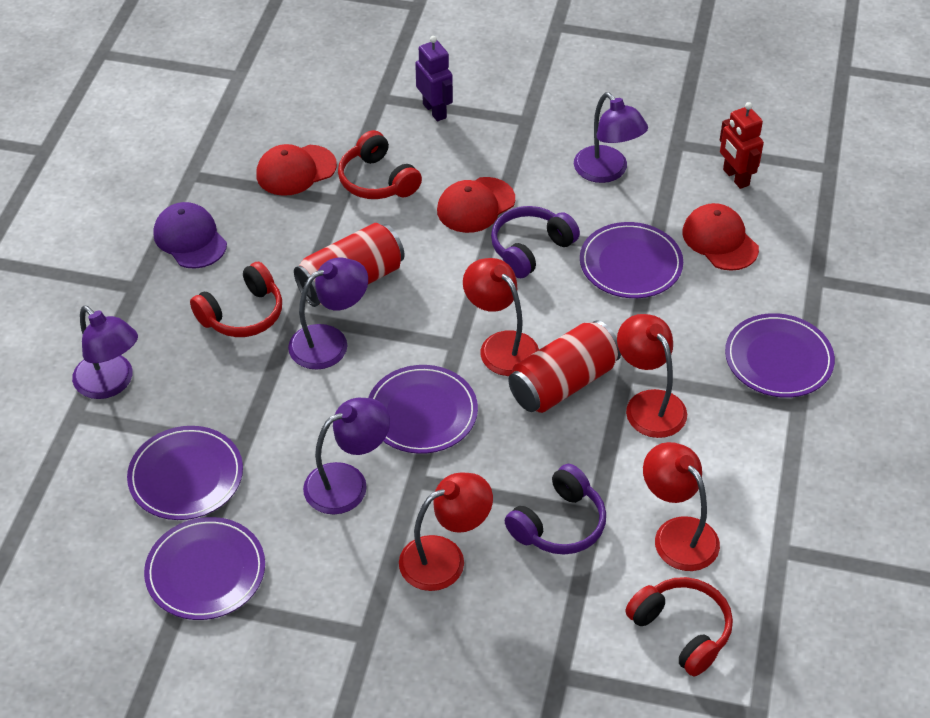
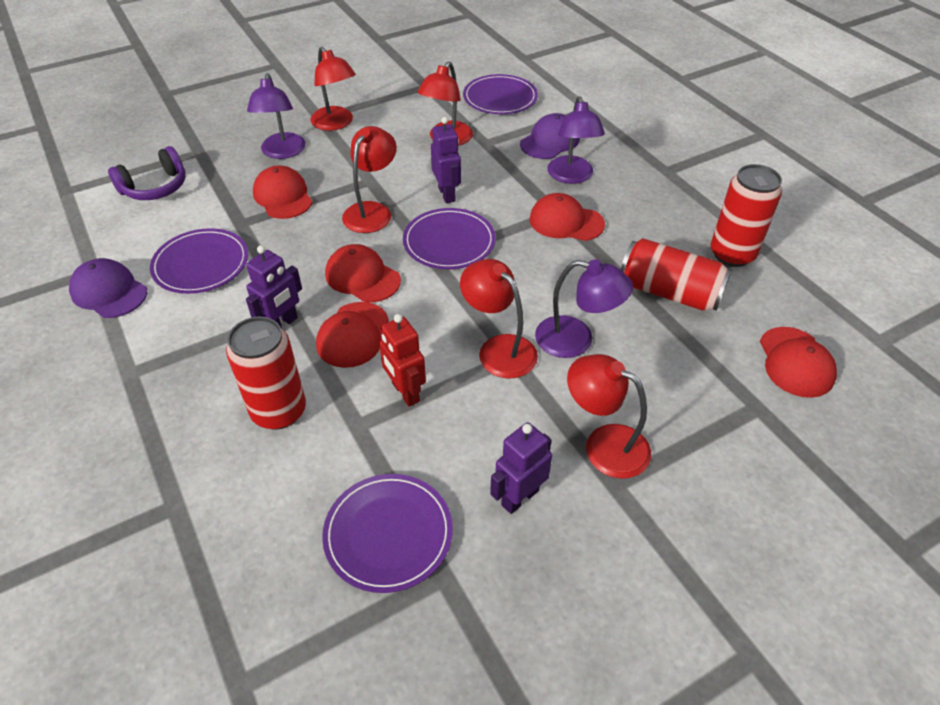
purple cap: [153,202,227,269] = 1 -> [69,258,147,318] [520,113,580,159] = 2
purple headphones: [491,206,580,278] [505,464,606,555] = 2 -> [108,146,186,200] = 1
purple lamp: [72,305,138,399] [288,258,368,370] [303,398,390,514] [574,92,648,183] = 4 -> [247,73,306,159] [535,259,633,358] [548,96,605,184] = 3
purple plate: [127,426,243,520] [144,517,265,620] [368,365,478,454] [580,222,683,298] [725,313,835,398] = 5 -> [150,228,248,294] [322,474,453,593] [403,208,496,269] [463,74,538,114] = 4
purple robot: [415,36,453,121] = 1 -> [246,245,302,328] [431,117,461,203] [490,422,552,514] = 3
red can: [294,223,405,307] [508,320,621,413] = 2 -> [226,317,306,430] [621,238,732,311] [711,164,782,267] = 3
red cap: [256,144,337,196] [437,177,515,233] [682,203,759,271] = 3 -> [253,166,313,219] [316,302,389,368] [325,244,401,303] [529,193,605,241] [760,327,837,398] = 5
red headphones: [190,262,282,337] [338,130,422,199] [625,577,733,676] = 3 -> none = 0
red lamp: [399,472,493,591] [463,258,539,376] [617,314,687,438] [643,442,720,571] = 4 -> [310,47,356,131] [342,126,397,233] [417,61,473,146] [460,259,538,379] [567,354,651,479] = 5

